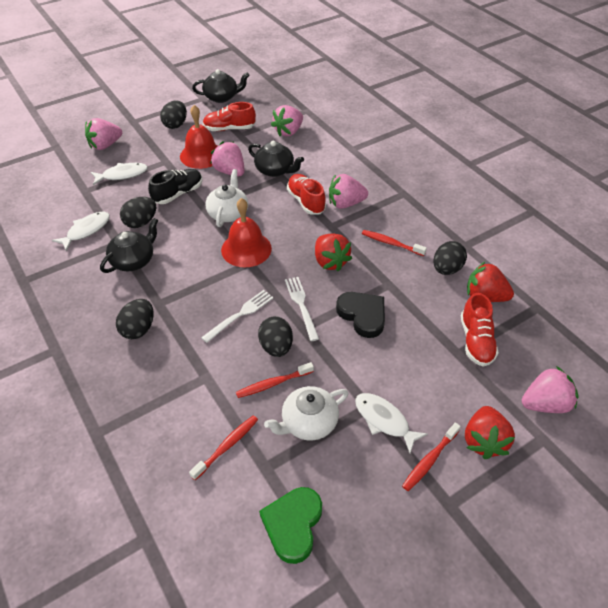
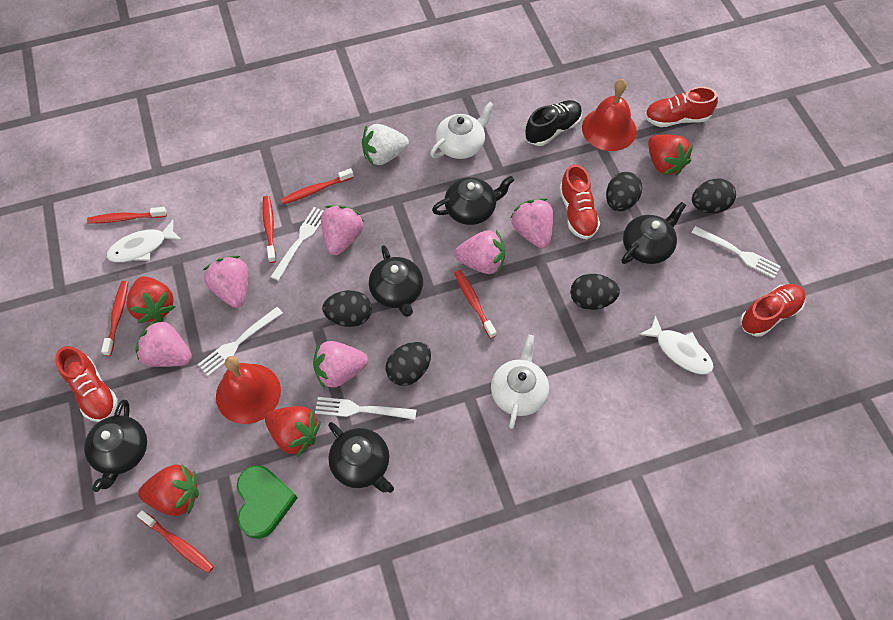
black heart: [336,292,385,338] = 1 -> none = 0
black teapot: [100,218,158,273] [192,69,250,103] [248,141,304,177] = 3 -> [84,400,147,492] [328,422,394,493] [369,245,423,317] [432,176,514,225] [622,202,686,264] = 5
pink strawberry: [85,118,122,150] [210,141,245,177] [271,105,303,137] [329,174,368,209] [522,366,579,413] = 5 -> [135,319,192,367] [203,256,249,308] [313,341,368,389] [321,205,364,255] [454,230,505,274] [510,198,553,248] = 6
red shoe: [203,102,256,131] [287,174,326,215] [461,293,499,366] = 3 -> [55,346,118,422] [559,164,600,239] [645,87,718,127] [740,284,806,337] = 4
red strawberry: [315,234,352,272] [465,406,515,459] [467,262,514,302] = 3 -> [127,276,175,323] [138,464,199,516] [265,406,321,457] [648,135,693,176] = 4
red toothbrush: [189,415,258,480] [236,362,314,398] [362,230,427,256] [402,423,461,491] = 4 -> [87,207,167,224] [101,281,128,356] [137,510,214,573] [262,196,276,263] [281,168,354,204] [454,270,496,339] = 6
white fish: [52,212,110,251] [91,163,148,185] [355,393,428,453] = 3 -> [107,220,182,262] [639,315,714,375] = 2
white fork: [201,290,274,343] [285,277,319,341] = 2 -> [198,307,283,376] [271,207,324,281] [315,397,416,420] [692,226,781,278] = 4
white strawberry: none = 0 -> [362,124,409,165] = 1

